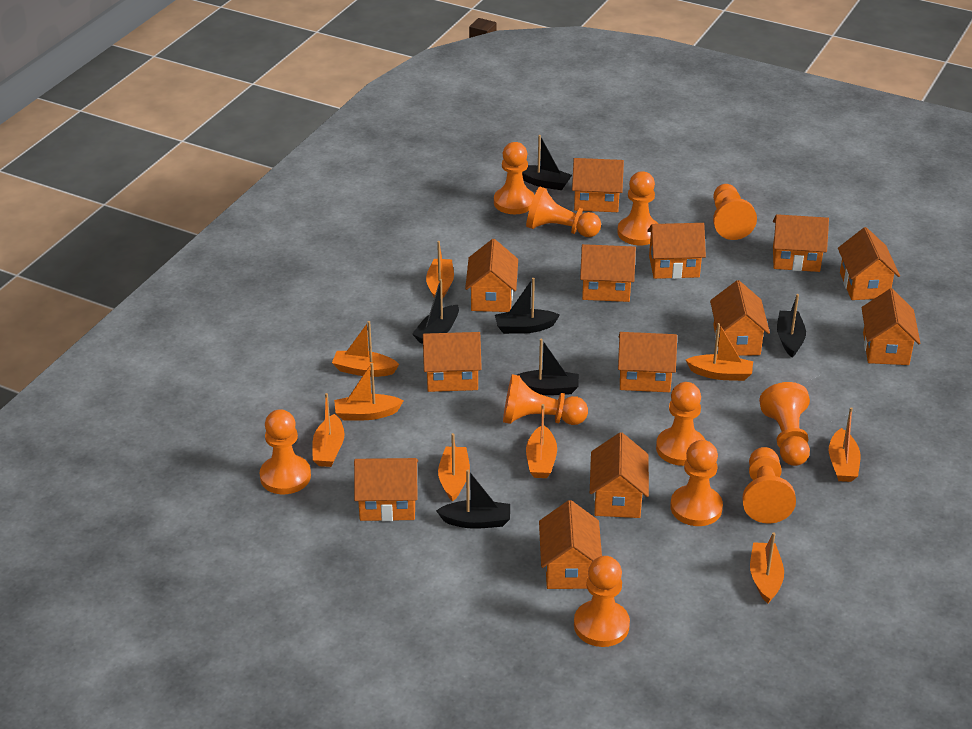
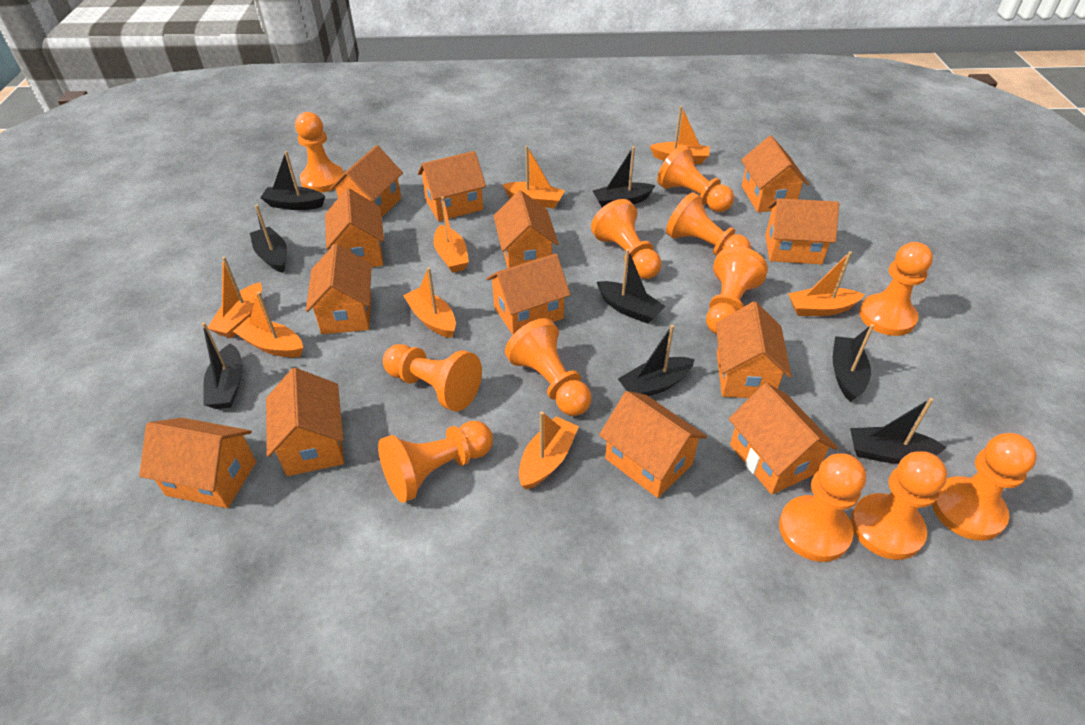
black boat: [412,279,459,344] [436,470,510,529] [495,278,560,334] [517,339,579,395] [522,135,572,190] [777,294,806,357] = 6 -> [202,322,243,409] [250,205,287,273] [260,151,325,210] [593,146,655,207] [597,249,665,324] [618,325,695,396] [833,324,874,402] [850,398,947,464] = 8
orange boat: [312,393,344,467] [332,321,399,377] [334,363,403,420] [426,241,454,299] [438,433,470,502] [526,404,557,478] [686,323,753,381] [750,532,784,604] [829,407,861,482] = 9 -> [207,257,262,338] [233,292,303,357] [403,267,456,338] [434,196,469,273] [502,146,565,208] [519,411,579,490] [650,106,710,164] [788,251,865,316] = 8
orange pawn: [259,409,311,494] [494,142,534,214] [503,374,588,425] [526,187,601,237] [574,556,630,647] [617,171,658,245] [656,382,705,466] [670,440,723,526] [713,184,757,240] [742,447,796,524] [759,382,810,466] = 11 -> [295,112,344,193] [378,421,493,503] [383,344,482,412] [505,318,591,416] [591,199,662,279] [657,145,734,212] [666,192,751,256] [706,246,768,334] [779,453,866,562] [851,451,947,560] [859,242,933,336] [932,433,1037,541] = 12

